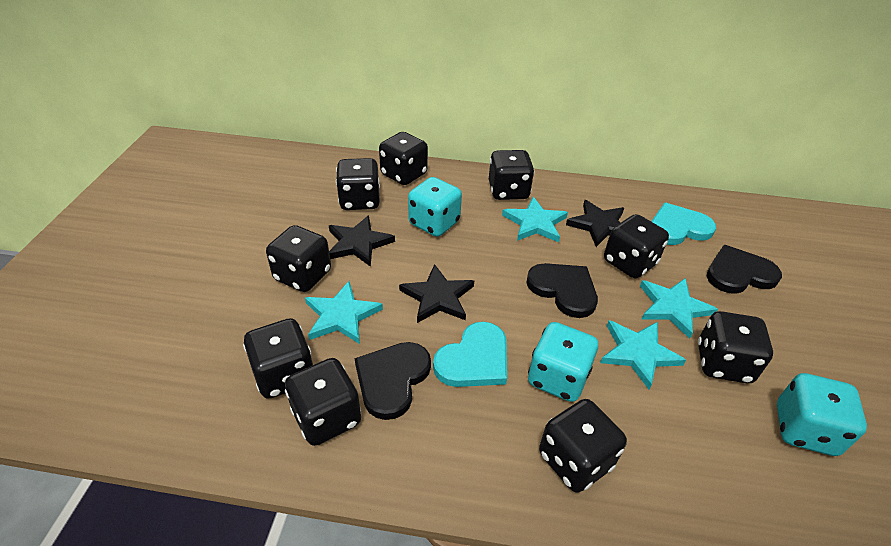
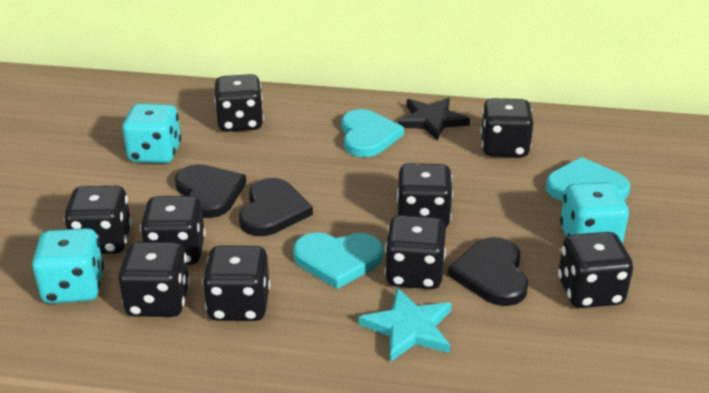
black star: [329,215,395,267] [399,264,474,323] [566,200,624,247] = 3 -> [398,98,470,141] = 1
turquoise heart: [433,322,507,387] [651,203,716,245] = 2 -> [293,232,384,289] [341,109,404,157] [546,157,630,201] = 3
turquoise star: [305,281,383,344] [502,197,568,242] [600,320,686,389] [640,278,718,339] = 4 -> [359,288,452,362] = 1

